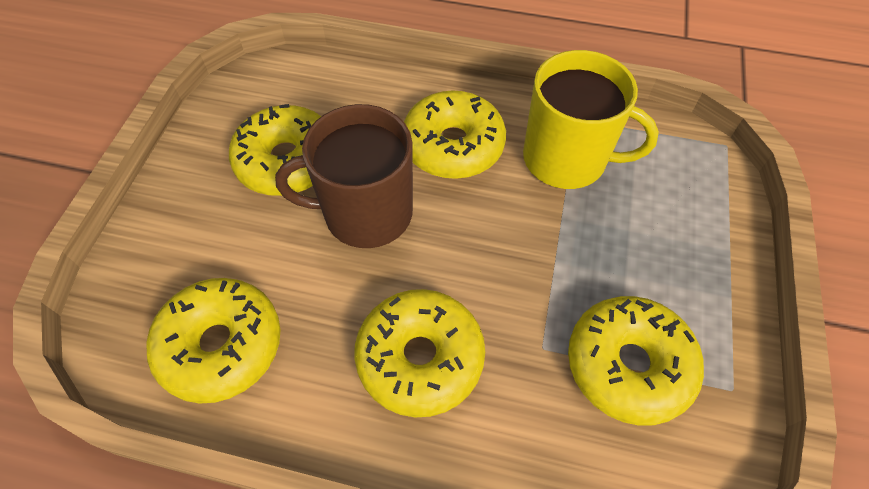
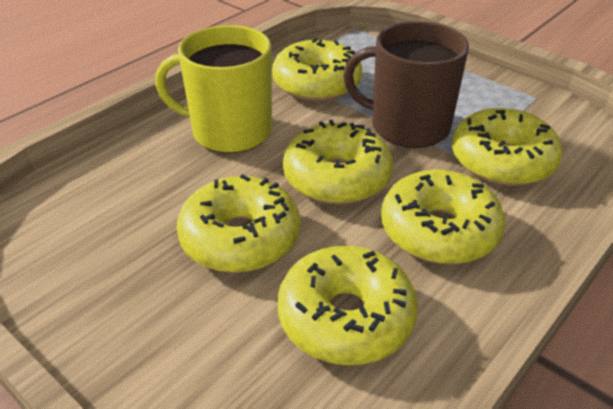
yellow donut: [146,278,281,404] [229,104,321,196] [354,289,485,417] [404,91,506,179] [568,296,704,426] = 5 -> [177,174,300,273] [272,38,362,101] [277,246,418,365] [283,120,393,205] [381,170,505,264] [452,108,563,186] = 6

